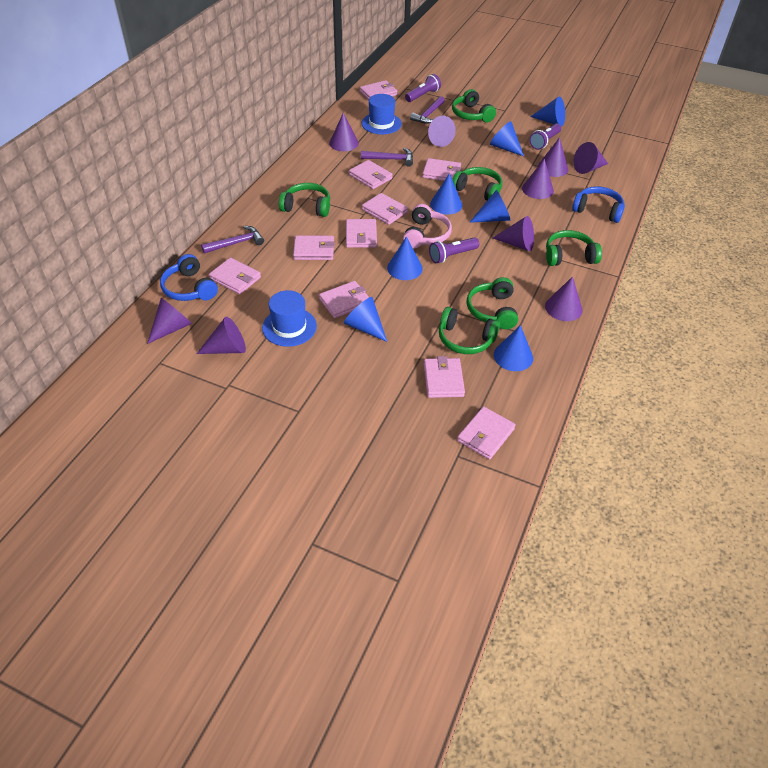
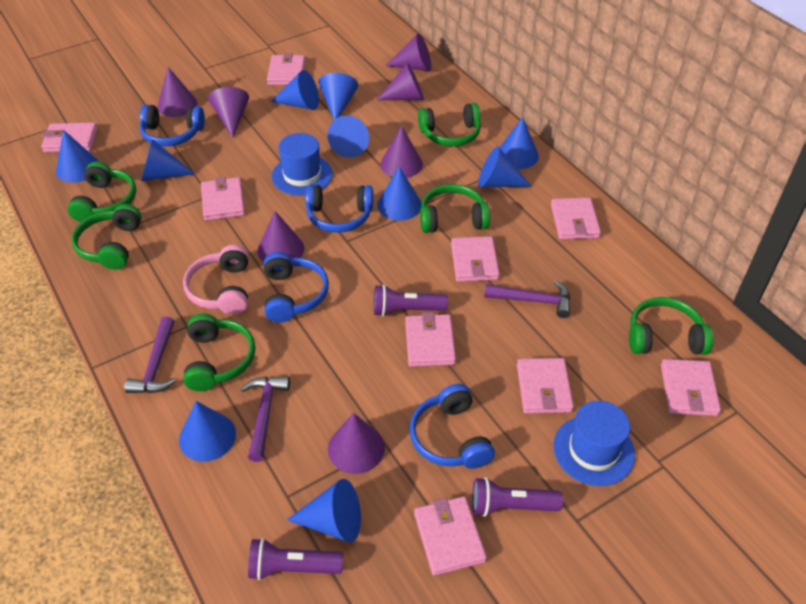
blue cone: [344,297,387,342] [387,236,423,280] [430,173,463,214] [469,190,510,223] [490,121,524,156] [494,325,533,371] [530,96,565,126] = 7 -> [56,130,99,183] [141,139,195,181] [179,401,236,462] [271,70,319,110] [287,479,361,542] [319,73,358,120] [328,115,369,158] [377,166,421,221] [478,146,532,187] [500,117,539,169] = 10
blue headphones: [160,254,218,301] [572,186,625,223] = 2 -> [140,105,205,146] [264,252,329,323] [305,185,373,233] [409,384,495,469] = 4
pink wallet: [209,257,261,294] [293,235,335,260] [319,281,369,318] [346,219,377,248] [349,160,393,189] [360,80,397,100] [362,193,408,225] [422,158,461,181] [424,356,465,398] [457,406,516,460] = 10 -> [41,123,98,152] [201,177,245,221] [267,53,305,85] [405,312,456,367] [414,496,487,576] [451,236,500,282] [517,358,574,414] [551,198,601,239] [661,359,721,416] = 9
purple cone: [147,298,192,344] [197,317,246,354] [329,113,359,151] [428,116,456,147] [493,216,534,251] [522,159,554,199] [538,137,568,177] [545,276,583,321] [573,142,608,174] = 9 -> [157,67,197,117] [208,87,249,138] [257,211,305,262] [328,413,385,474] [376,63,424,100] [380,126,423,178] [386,33,431,71] = 7

